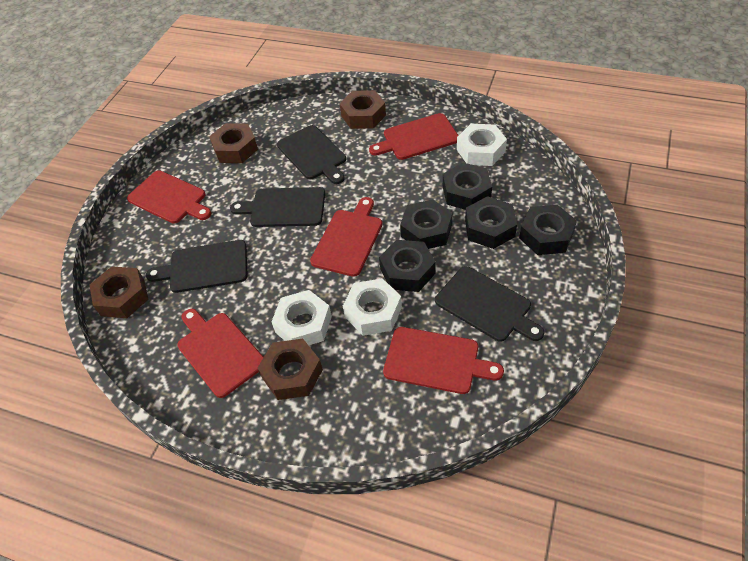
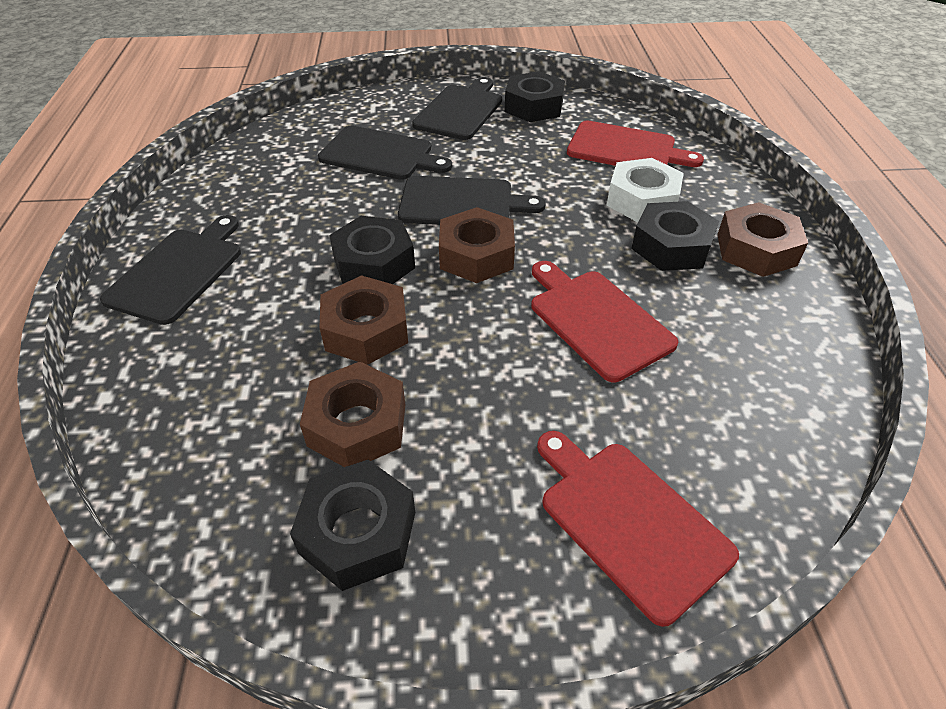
black nut: [379,240,436,292] [400,199,452,249] [443,162,492,210] [465,196,517,249] [519,205,577,255] = 5 -> [290,460,415,591] [329,216,415,284] [505,71,565,122] [631,201,719,271] = 4
red cutting board: [127,170,211,224] [177,309,264,398] [310,197,382,277] [369,113,459,160] [383,327,504,394] = 5 -> [531,261,678,382] [537,431,739,627] [567,121,704,167] = 3
white nut: [272,290,332,345] [343,278,402,336] [457,124,507,166] = 3 -> [607,158,684,222] = 1

